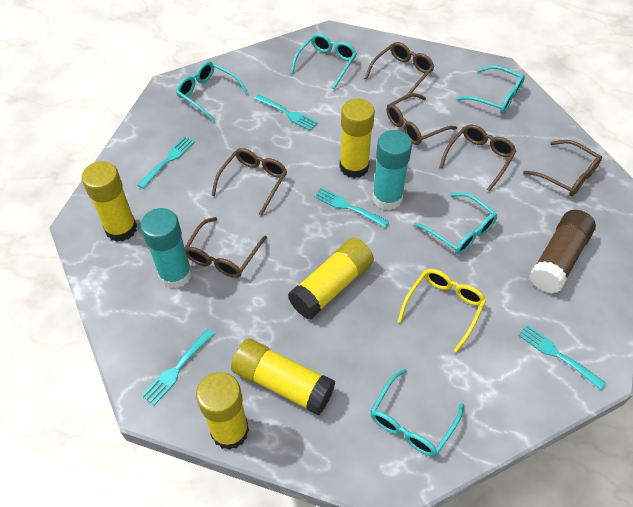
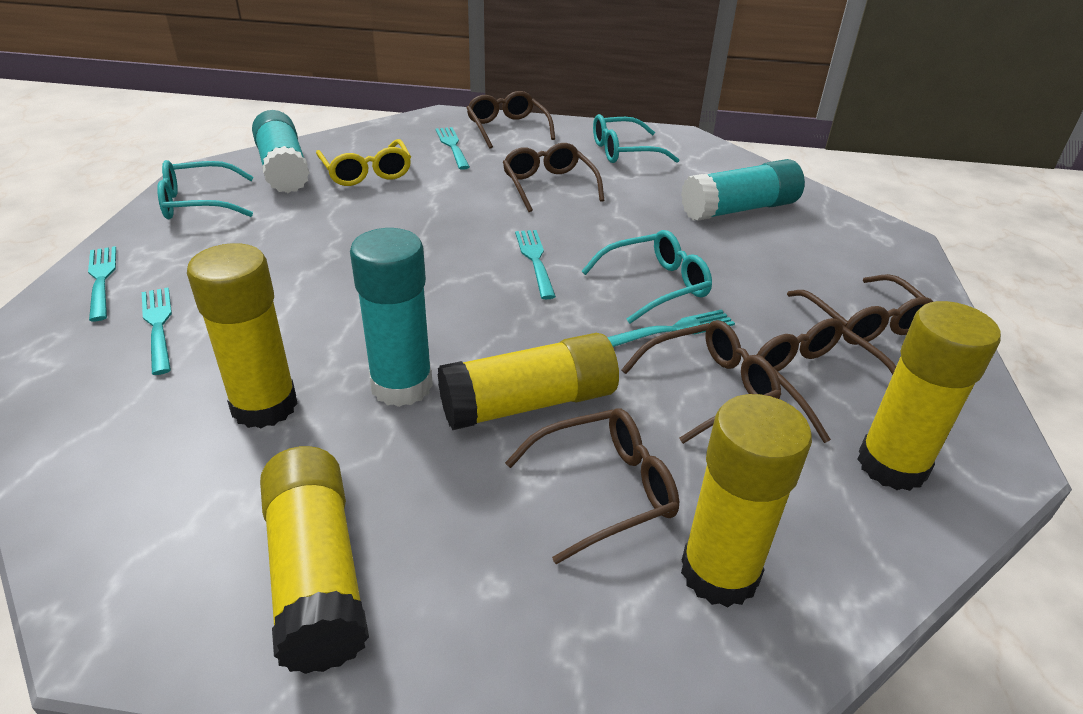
brown glue stick: [529,210,596,294] = 1 -> none = 0
turquoise glasses: [176,61,248,122] [290,33,357,89] [371,369,464,456] [414,192,497,255] [457,65,525,114] = 5 -> [157,160,254,219] [582,230,712,324] [593,114,679,163] = 3
turquoise glue stick: [140,208,192,288] [372,130,412,210] = 2 -> [252,110,310,193] [350,228,433,407] [681,159,805,221] = 3

